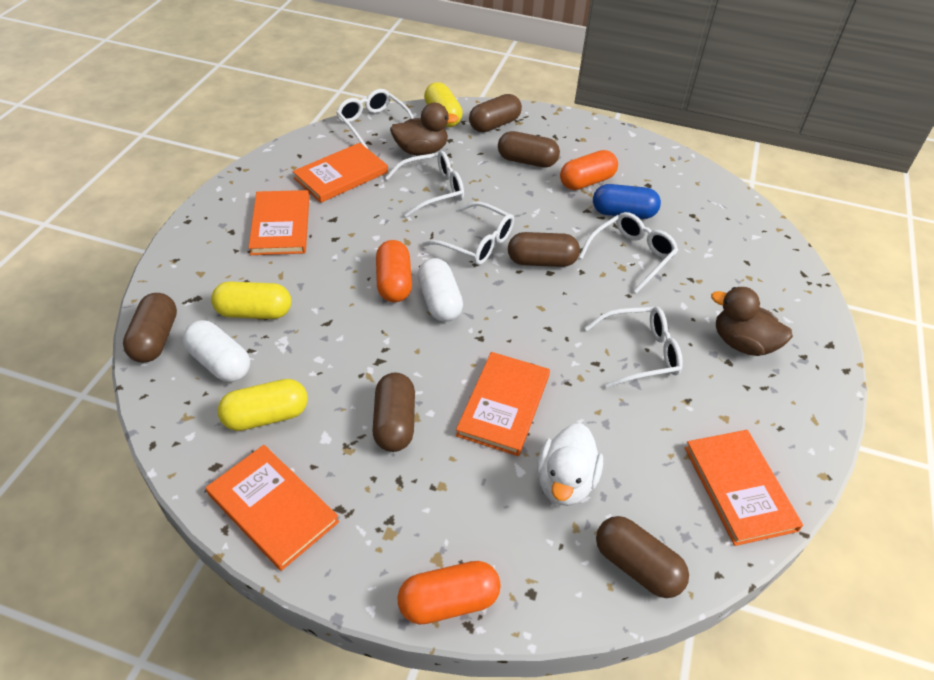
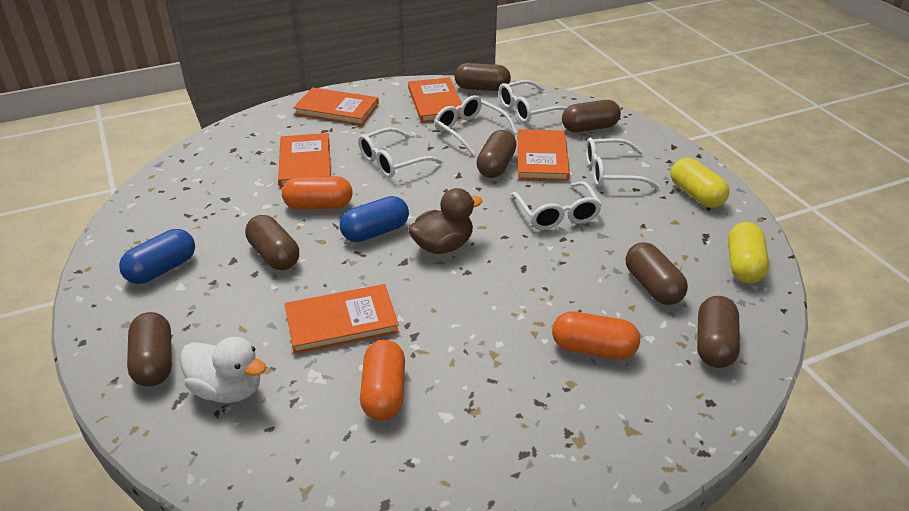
blue capsule: [593,184,661,219] = 1 -> [119,229,195,284] [340,196,409,242] = 2
brown capsule: [123,293,177,363] [372,372,415,452] [469,94,522,132] [498,131,560,167] [508,232,580,267] [596,516,689,598] = 6 -> [127,312,172,387] [245,215,299,270] [454,63,511,91] [476,130,517,178] [562,100,621,132] [626,242,688,305] [697,296,740,368] = 7
brown duck: [390,103,459,155] [711,287,793,356] = 2 -> [408,188,482,254] = 1
white capsule: [183,320,250,382] [417,258,463,322] = 2 -> none = 0
yellow capsule: [211,282,291,319] [218,379,308,431] [424,82,463,127] = 3 -> [671,158,729,208] [728,222,769,283] = 2

